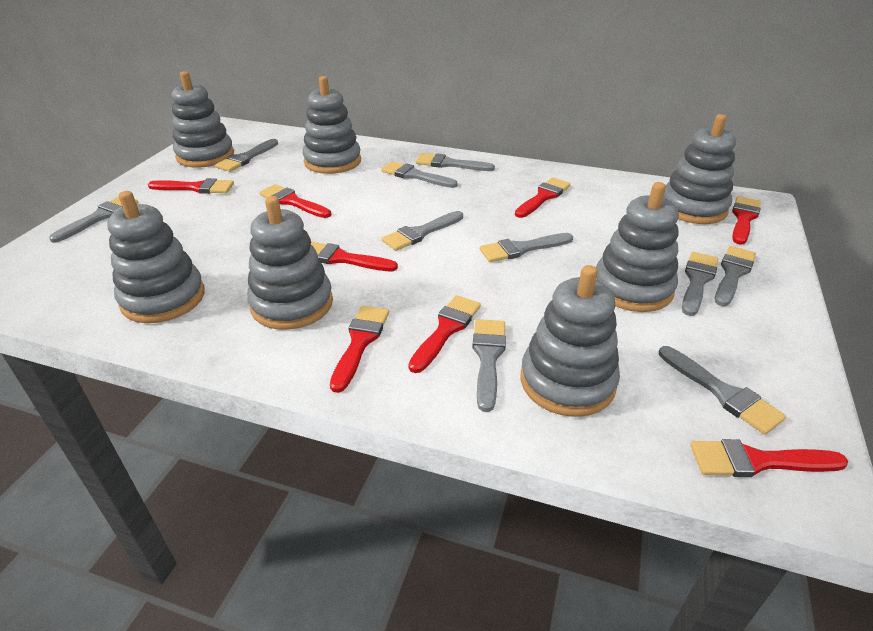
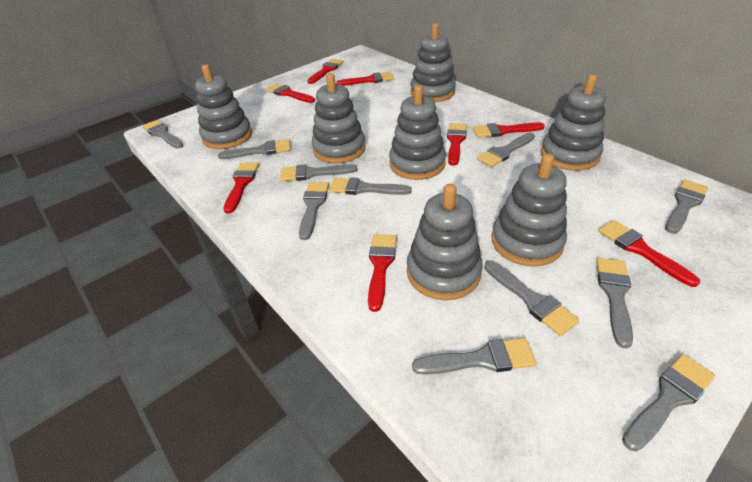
grey brush: [49,197,138,243] [215,139,278,172] [381,161,458,188] [382,211,463,251] [416,153,495,171] [472,319,506,412] [480,233,573,262] [659,346,786,435] [682,252,718,316] [715,246,756,306] = 10 -> [142,120,184,148] [218,139,291,159] [280,164,358,181] [299,182,329,240] [329,177,412,195] [412,338,537,375] [477,132,535,167] [484,261,579,336] [596,258,633,349] [622,354,715,451] [665,180,708,234] = 11

